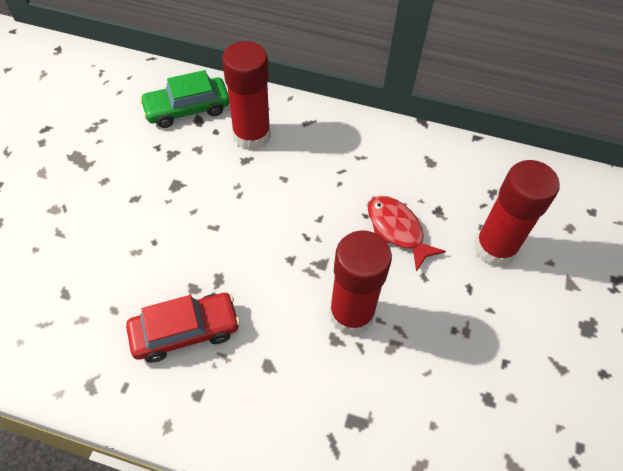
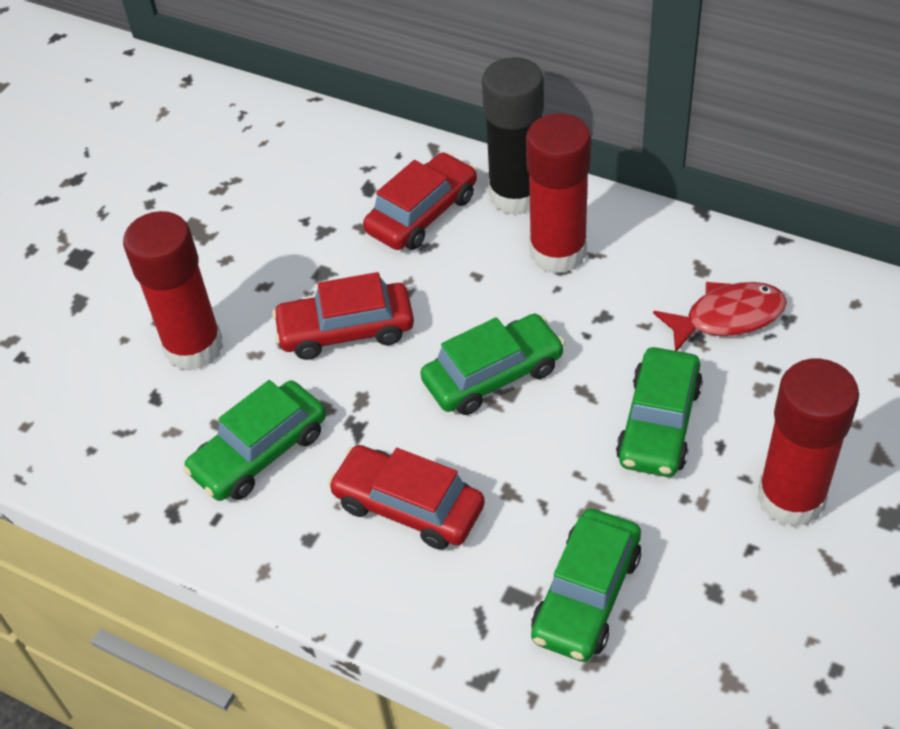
black glue stick: none = 0 -> [482,57,544,215] = 1
green car: [140,70,229,128] = 1 -> [183,380,326,501] [421,314,565,415] [531,509,641,662] [616,347,703,477] = 4
red car: [126,293,240,363] = 1 -> [272,272,414,360] [328,445,485,550] [363,152,477,250] = 3

